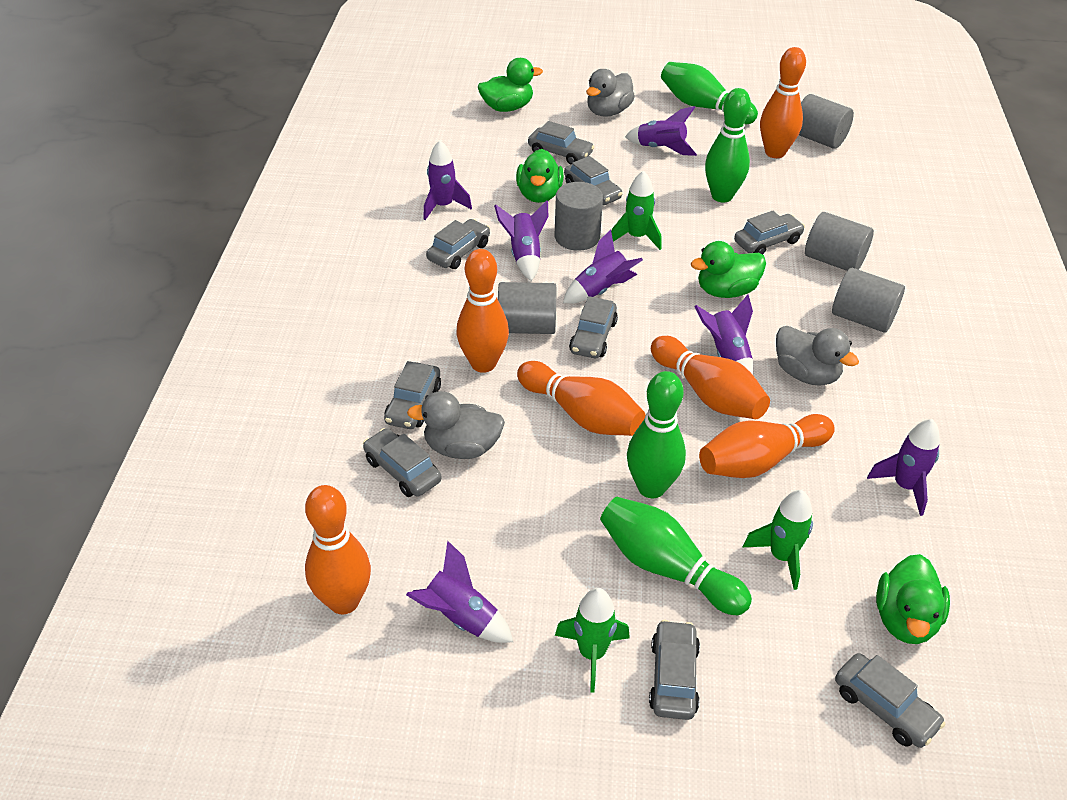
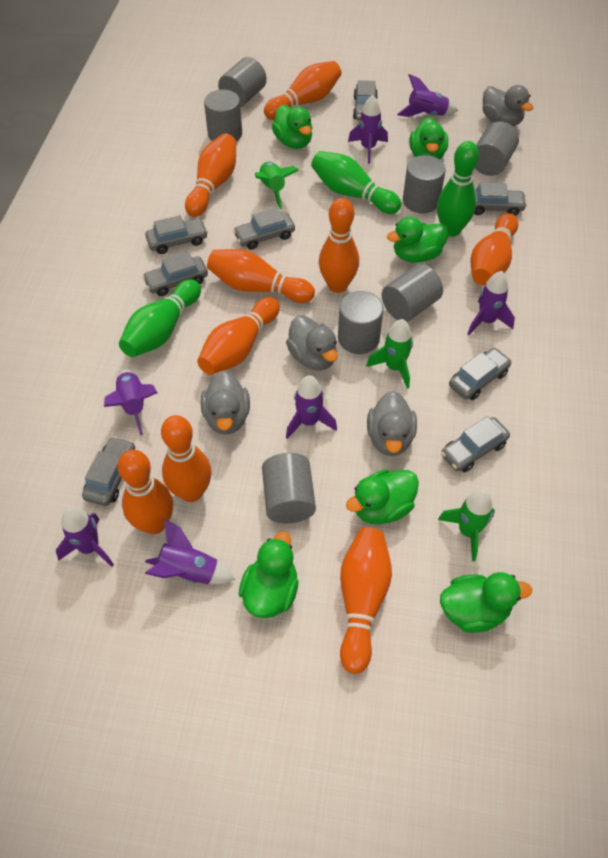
green bowling pin: [600,497,752,615] [627,371,686,498] [661,62,758,124] [705,88,751,203] = 4 -> [119,279,201,357] [311,151,401,214] [437,141,479,237] = 3
green duck: [478,58,543,112] [516,149,564,203] [691,241,766,298] [876,554,950,644] = 4 -> [239,531,299,618] [272,105,312,149] [346,469,419,525] [387,217,449,263] [409,117,448,160] [440,572,532,633] = 6
grey car: [363,428,442,497] [384,361,441,429] [426,219,490,269] [528,121,594,164] [564,156,623,205] [569,296,618,358] [649,620,700,720] [734,211,805,254] [835,653,946,748] = 9 -> [82,436,135,506] [142,252,208,296] [145,215,208,254] [233,208,295,250] [353,80,378,120] [441,416,510,472] [449,348,512,400] [474,183,527,216] = 8
grey cylinder: [498,282,556,334] [555,182,603,251] [799,94,854,149] [805,212,874,271] [832,268,905,333] = 5 -> [204,90,242,142] [218,57,267,107] [262,453,316,523] [338,291,383,354] [381,264,443,322] [403,155,446,213] [475,121,519,176] = 7
grey duck: [407,391,505,459] [586,69,635,117] [776,326,859,386] = 3 -> [201,371,250,435] [286,315,338,370] [367,391,417,456] [482,85,533,126] = 4
orange bowling pin: [305,485,371,614] [457,249,509,373] [517,361,646,436] [651,336,770,419] [699,414,835,478] [760,47,806,158] = 6 -> [117,449,173,534] [161,415,211,502] [185,133,236,217] [197,297,280,375] [207,249,315,303] [264,61,341,120] [319,198,359,293] [340,528,392,674] [471,213,518,285] = 9

